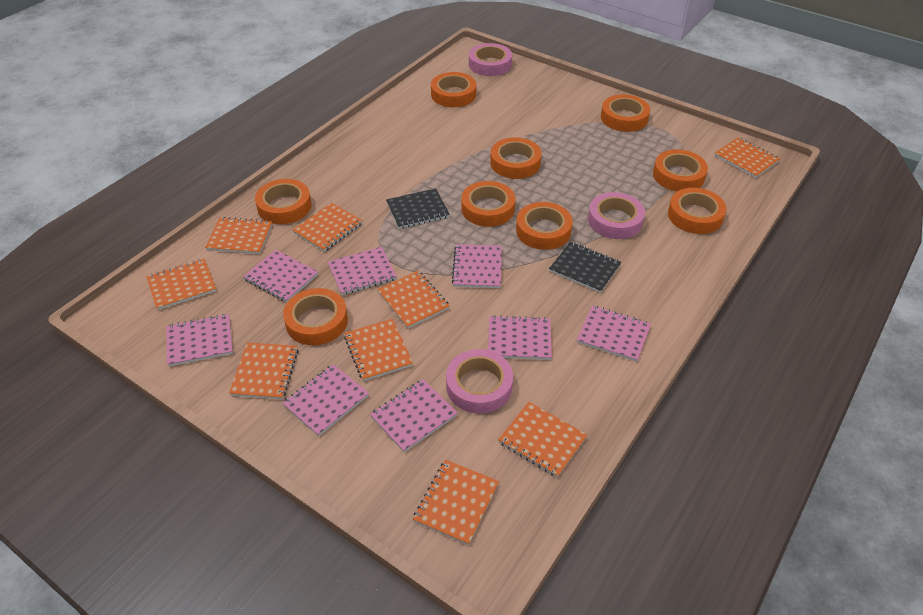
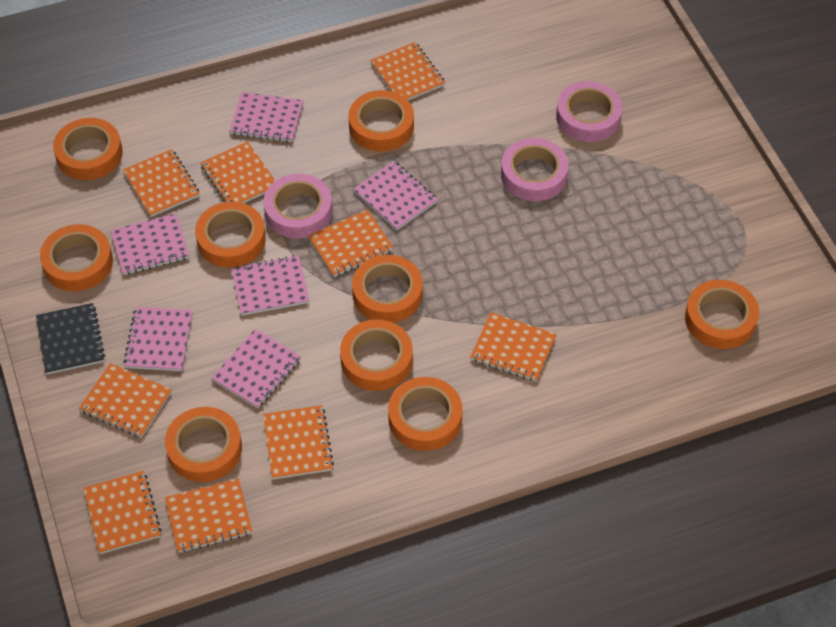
black notebook: [386,188,450,229] [549,242,621,293] = 2 -> [36,303,105,375] = 1
pink notebook: [166,314,233,366] [243,250,318,303] [283,364,369,436] [328,247,397,295] [370,379,457,452] [452,244,502,288] [488,315,552,360] [577,305,651,362] = 8 -> [111,213,190,275] [123,307,193,371] [211,329,301,408] [229,92,304,142] [232,255,310,316] [353,161,438,230] = 6

